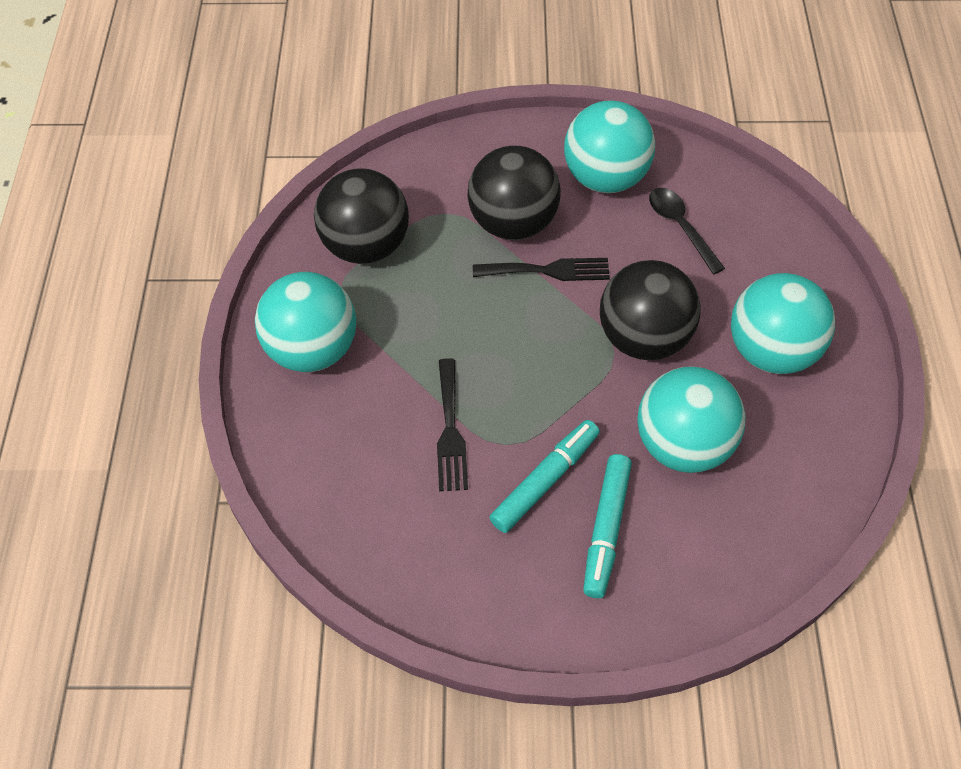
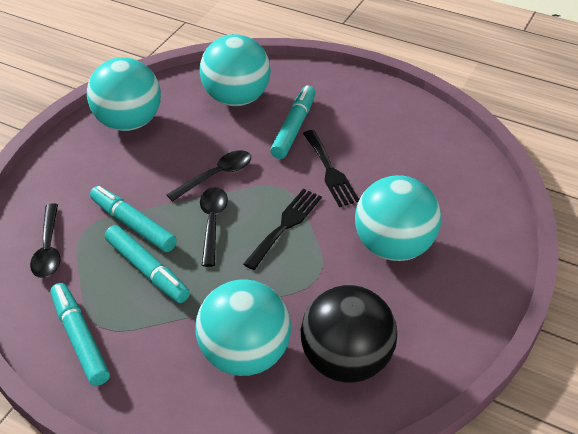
black ball: [314,168,409,264] [468,146,561,240] [600,260,701,360] = 3 -> [301,285,397,383] = 1
black spoon: [649,188,725,274] = 1 -> [30,203,60,278] [166,150,251,202] [200,187,228,267] = 3
turquoise marker: [489,420,600,533] [583,454,632,598] = 2 -> [50,283,110,386] [90,186,177,252] [105,225,190,303] [270,85,316,159] = 4

